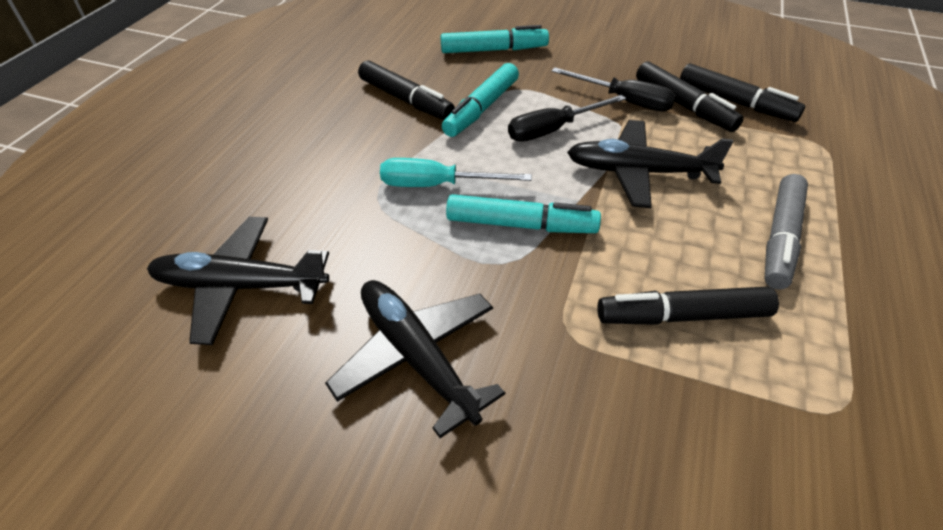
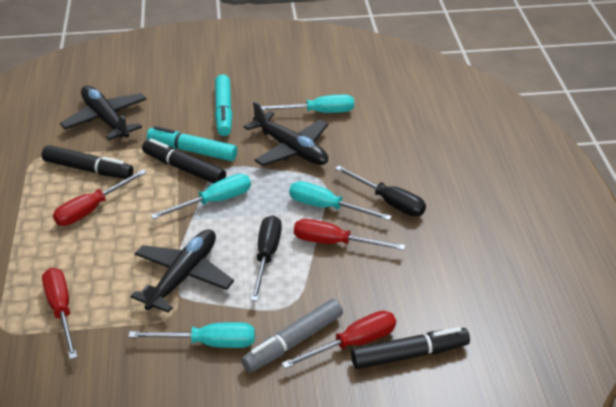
black marker: [358,60,455,120] [597,286,779,325] [636,61,744,132] [680,63,805,122] = 4 -> [42,145,134,179] [142,138,226,183] [351,327,470,369] = 3
red screwdriver: none = 0 -> [42,268,77,359] [53,169,147,226] [282,311,396,369] [294,219,405,250] = 4
turquoise marker: [441,25,549,53] [442,63,519,137] [446,194,601,233] = 3 -> [147,126,237,161] [215,74,232,136] = 2
turquoise screwdriver: [380,158,532,187] = 1 -> [128,322,255,348] [151,174,251,219] [261,94,354,113] [289,181,392,221] = 4

